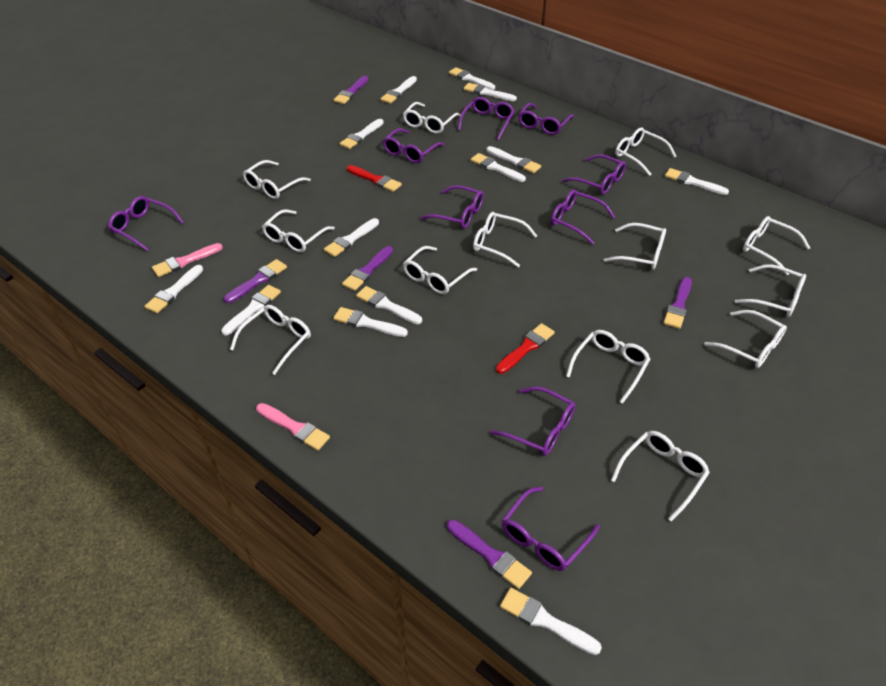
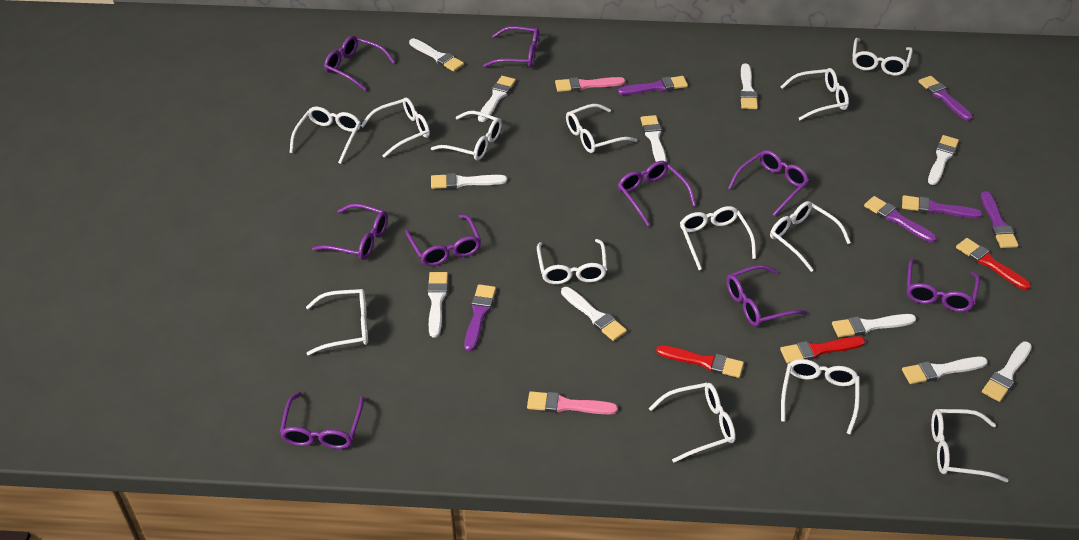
purple brush: [224,259,287,303] [334,76,368,104] [342,246,393,291] [447,520,532,589] [663,277,692,329] = 5 -> [464,284,496,351] [618,76,688,95] [864,196,937,243] [902,195,982,218] [918,76,973,121] [981,191,1018,248] = 6
red brush: [347,165,402,192] [496,323,555,374] = 2 -> [656,345,744,378] [780,336,865,363] [956,238,1031,290] = 3
white brush: [144,265,203,313] [221,285,281,335] [324,218,379,257] [333,307,408,337] [340,119,384,149] [356,286,422,324] [380,76,417,104] [449,67,495,90] [463,83,517,101] [470,153,526,182] [487,146,541,173] [500,588,602,655] [665,168,729,195] = 13 -> [409,38,464,72] [427,272,448,337] [431,173,507,189] [478,76,516,122] [561,287,627,341] [641,115,667,162] [740,63,758,109] [832,314,916,337] [902,357,988,384] [928,135,959,185] [982,342,1032,402] = 11

